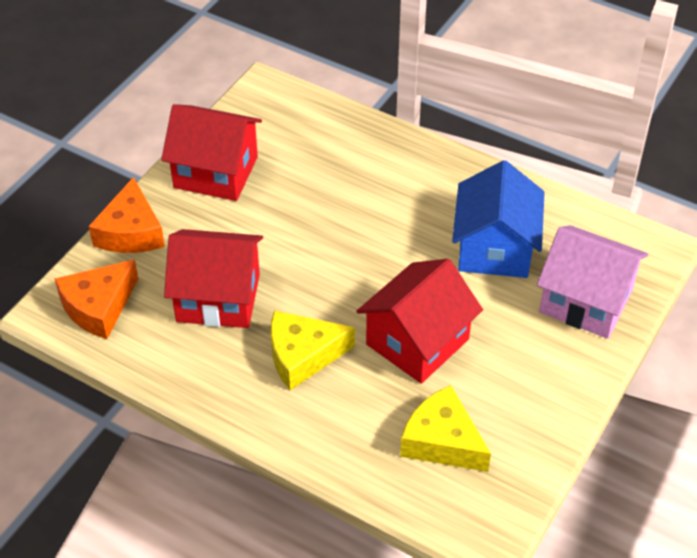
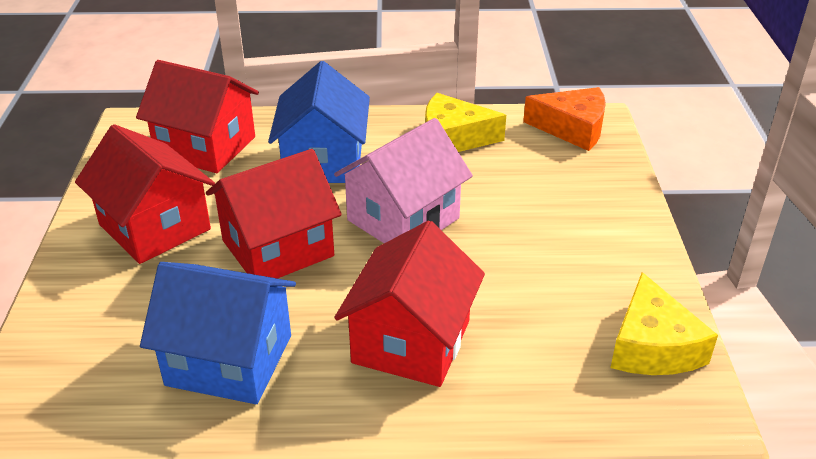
blue house: [452,160,545,278] = 1 -> [140,262,296,404] [268,61,370,183] = 2
orange cheese: [55,259,138,339] [89,177,165,253] = 2 -> [523,87,606,151] = 1
red house: [161,104,262,201] [164,229,263,328] [357,259,483,384] = 3 -> [75,124,215,264] [136,60,259,173] [206,149,342,279] [334,221,485,387] = 4

